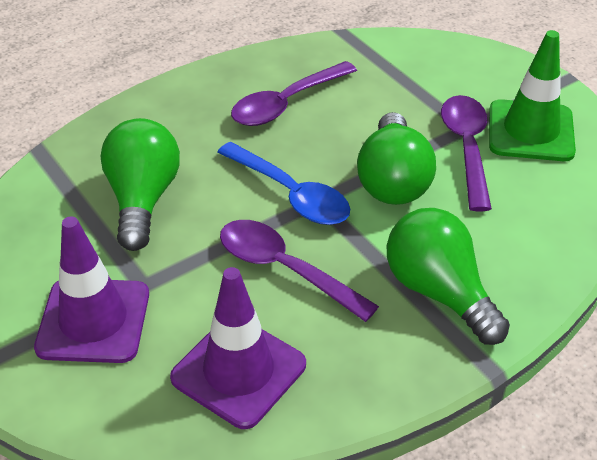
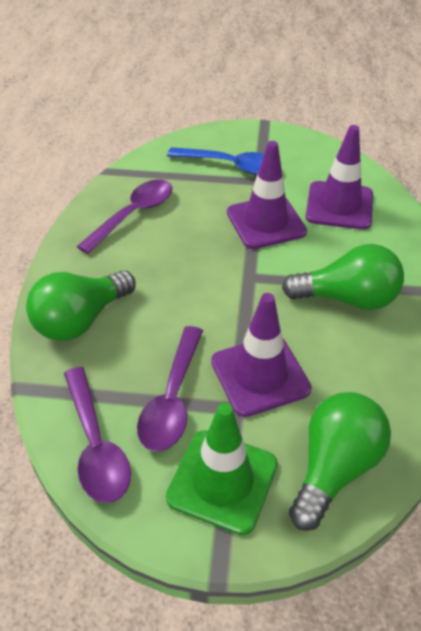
purple traffic cone: [34,216,149,363] [170,267,306,429] = 2 -> [211,293,312,417] [227,141,307,249] [306,125,373,230] = 3

